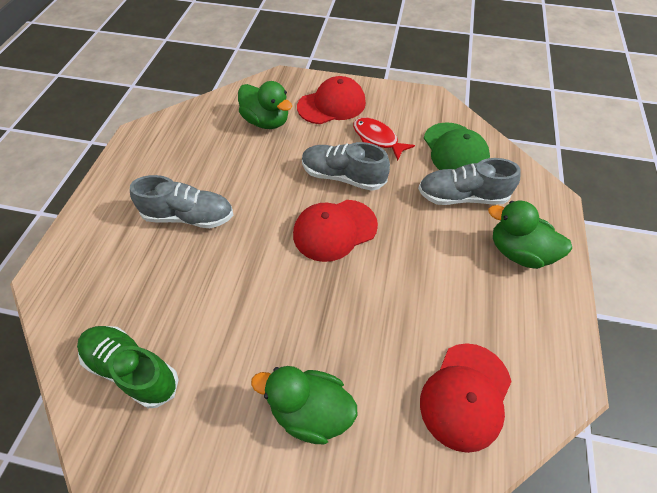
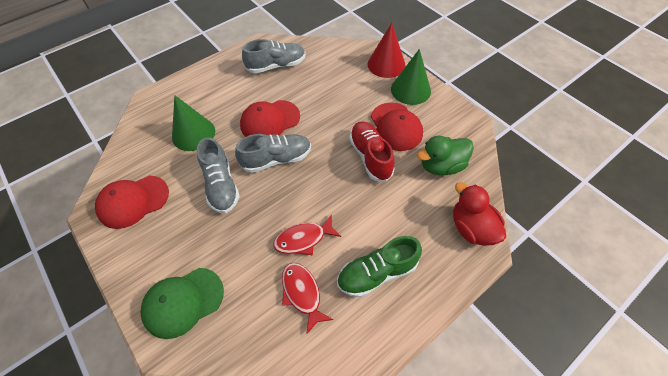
green cone: none = 0 -> [172,95,215,151] [391,49,431,105] = 2
green duck: [238,81,292,129] [251,366,357,444] [488,201,572,269] = 3 -> [417,136,474,176] = 1
red cone: none = 0 -> [368,23,406,78] = 1
red duck: none = 0 -> [453,182,506,246] = 1
red fish: [353,117,415,161] = 1 -> [273,214,341,255] [282,263,334,335] = 2
red shoe: none = 0 -> [349,121,395,182] = 1

